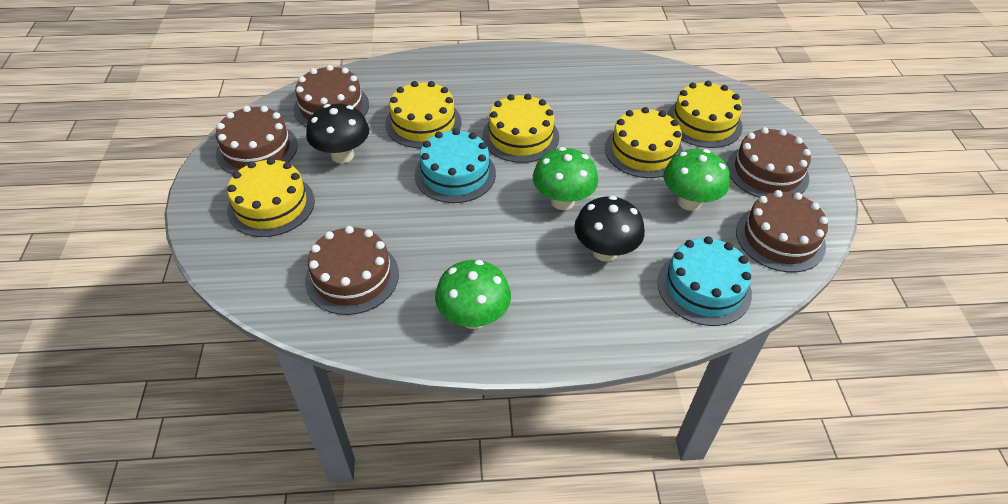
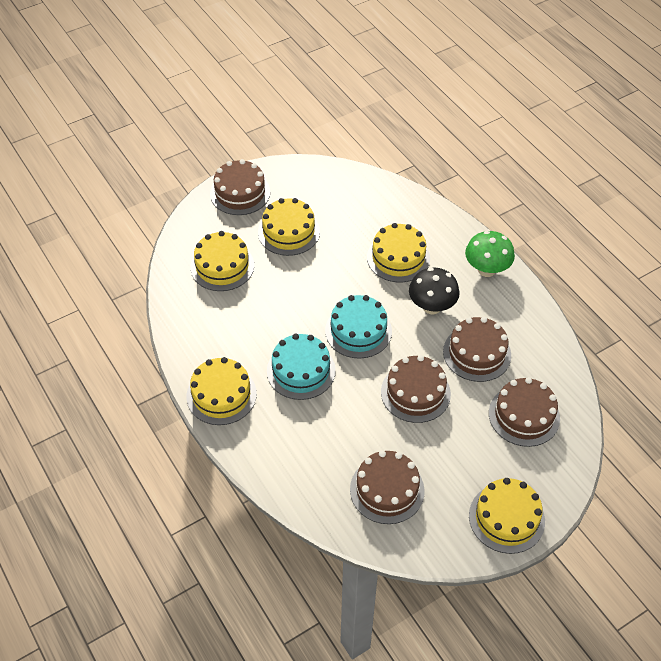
black mushroom: [306,104,369,163] [574,196,645,262] = 2 -> [409,268,460,315] = 1
green mushroom: [435,260,511,329] [533,147,598,210] [663,149,730,211] = 3 -> [465,231,515,277] = 1

